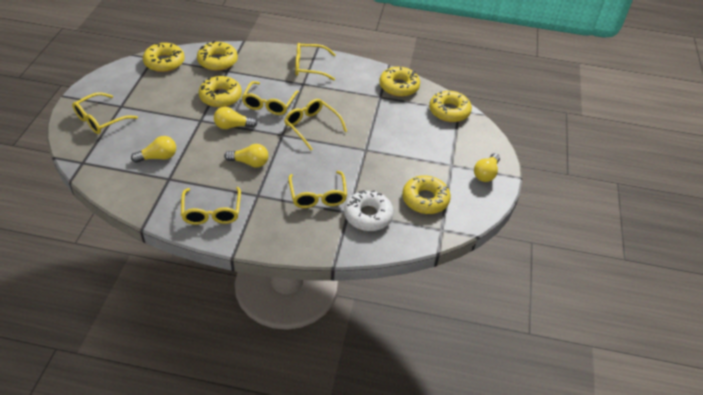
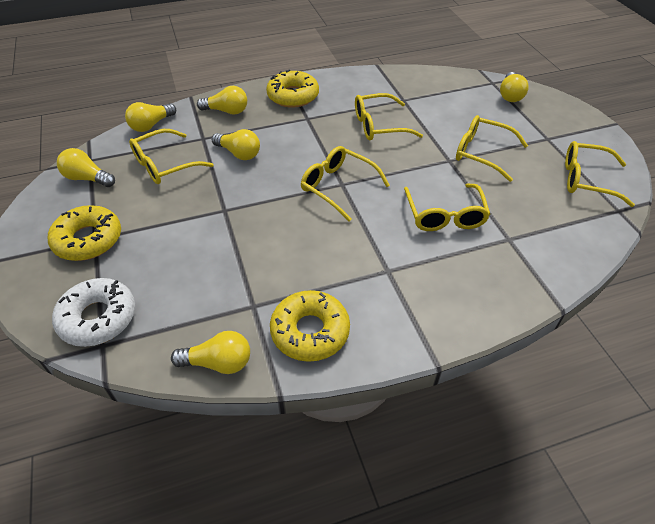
yellow donut: [143,43,185,72] [197,41,238,71] [199,76,242,108] [379,67,420,97] [402,175,451,214] [429,91,472,122] = 6 -> [48,205,121,261] [266,70,319,108] [270,290,350,362] = 3
yellow light bulb: [131,136,176,163] [214,107,258,129] [225,144,268,167] [474,153,500,182] = 4 -> [57,148,115,187] [125,102,176,132] [171,331,250,374] [197,86,247,115] [212,129,260,160] [500,72,529,102] = 6

